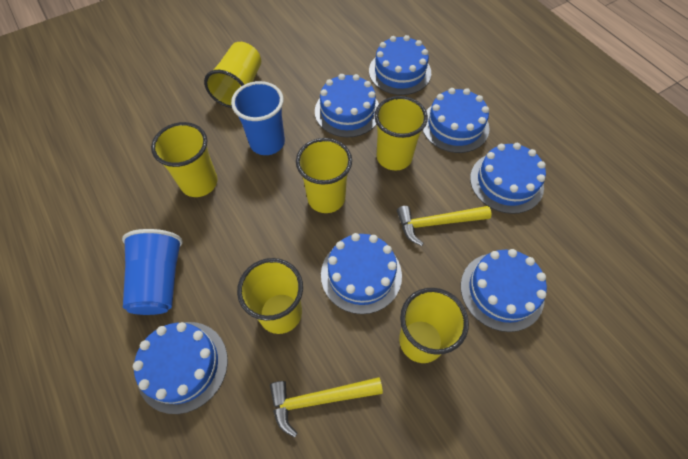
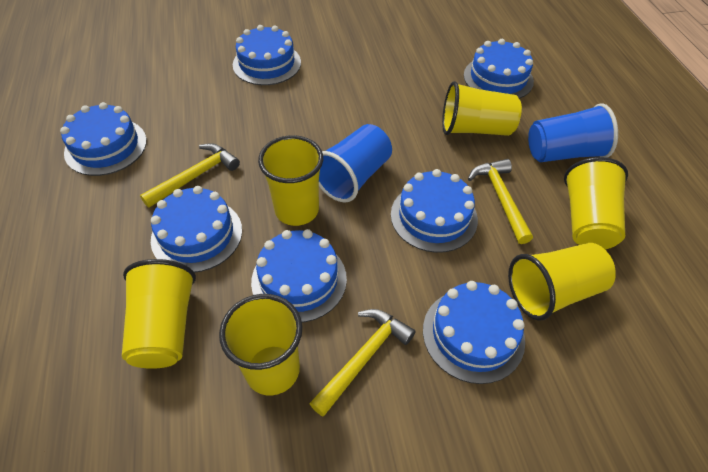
yellow hammer: [270,377,383,437] [397,206,492,246] = 2 -> [140,143,240,208] [309,309,416,416] [468,159,533,244] = 3

